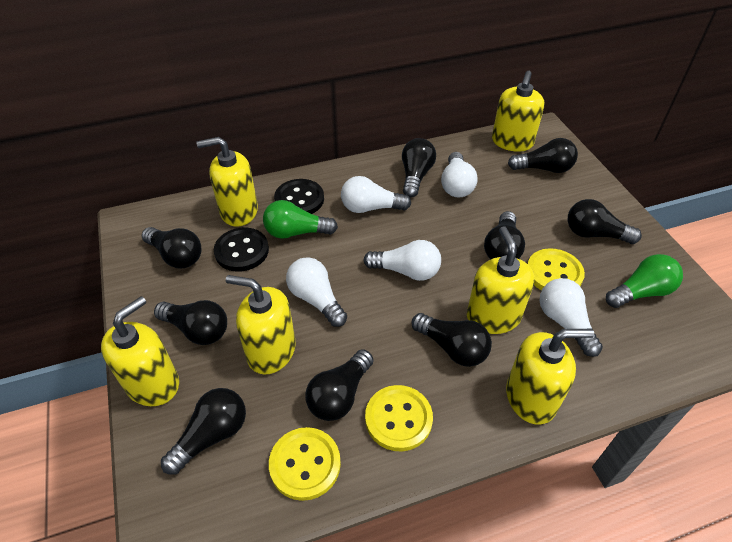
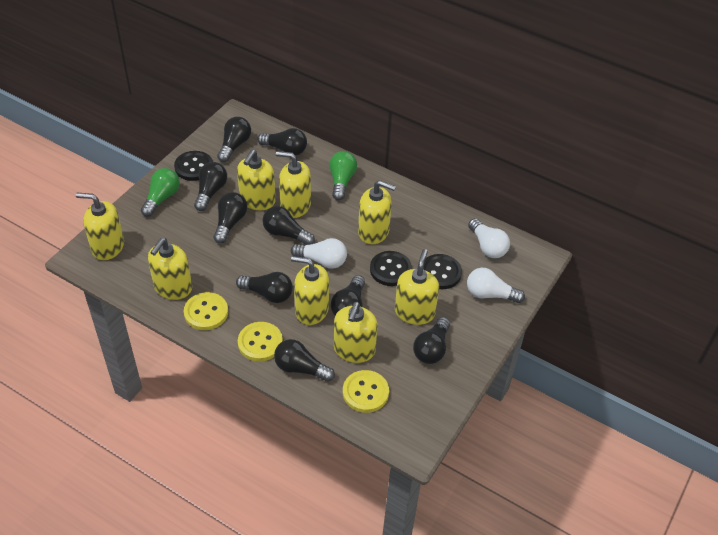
black button: [214,228,269,272] [274,179,324,214] = 2 -> [174,151,213,181] [370,251,412,286] [423,254,462,289] = 3
white light bulb: [286,257,347,327] [341,176,411,213] [363,240,441,281] [441,152,478,198] [540,278,603,357] = 5 -> [291,238,347,269] [467,268,525,303] [468,218,510,258] = 3
yellow soap dispenser: [101,296,179,406] [196,137,258,227] [226,275,296,375] [467,226,535,334] [492,71,544,152] [506,329,594,424] = 6 -> [76,193,124,260] [148,238,192,300] [237,150,276,210] [276,151,311,218] [291,256,329,325] [334,302,378,363] [358,180,396,244] [395,249,439,325] = 8

